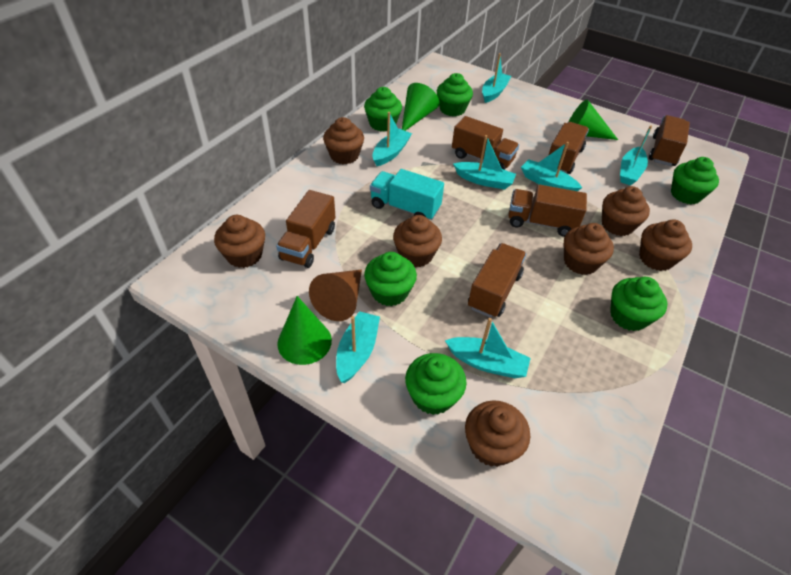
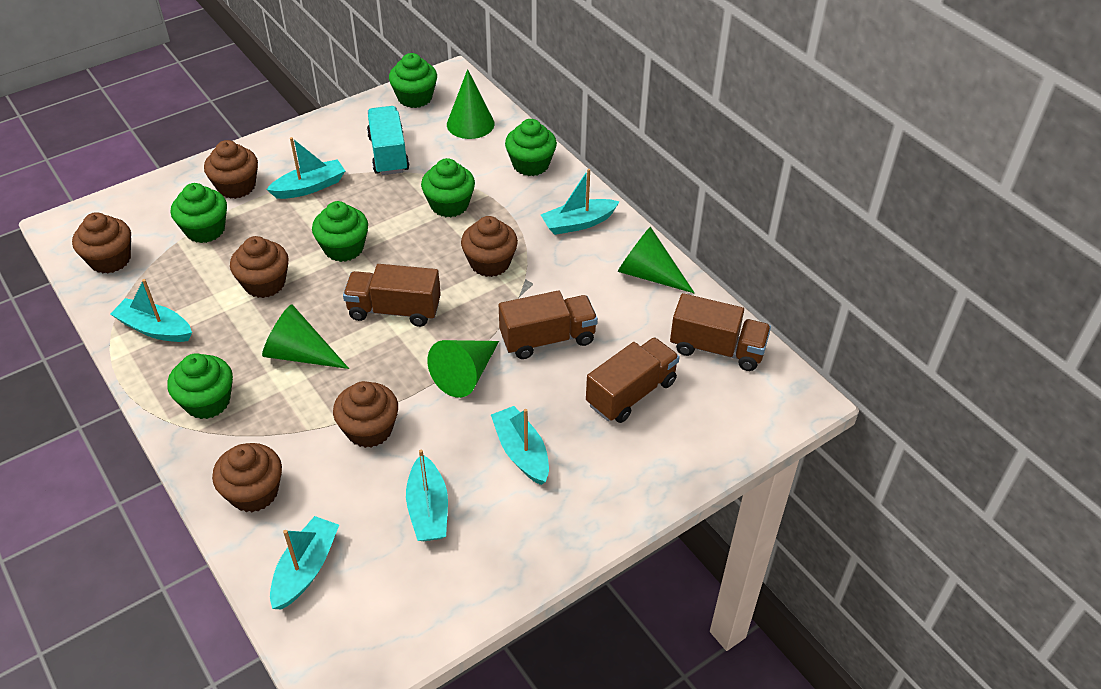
brown cone: [309,269,362,321] = 1 -> none = 0
brown cupcake: [214,215,265,268] [323,117,364,164] [393,215,442,267] [465,400,530,467] [564,223,614,275] [602,186,650,236] [639,220,692,271] = 7 -> [72,212,131,274] [204,140,258,199] [212,443,282,512] [230,236,289,298] [333,381,398,448] [461,216,518,277] = 6
brown truck: [276,190,335,268] [452,116,519,170] [468,243,526,318] [508,184,587,237] [548,122,589,174] [649,115,690,166] = 6 -> [343,264,441,327] [499,290,598,359] [586,337,680,423] [670,293,771,371] = 4
green cone: [277,296,332,365] [402,83,440,131] [569,100,618,140] = 3 -> [262,304,349,369] [427,340,499,398] [447,69,495,139] [618,227,695,294] = 4
turquoise boat: [336,311,380,383] [372,112,412,166] [445,318,531,378] [453,135,516,190] [482,53,511,103] [521,142,582,191] [620,125,652,186] = 7 -> [110,279,192,342] [266,137,345,199] [270,516,339,610] [406,450,448,541] [491,406,549,485] [541,169,620,235] = 6

